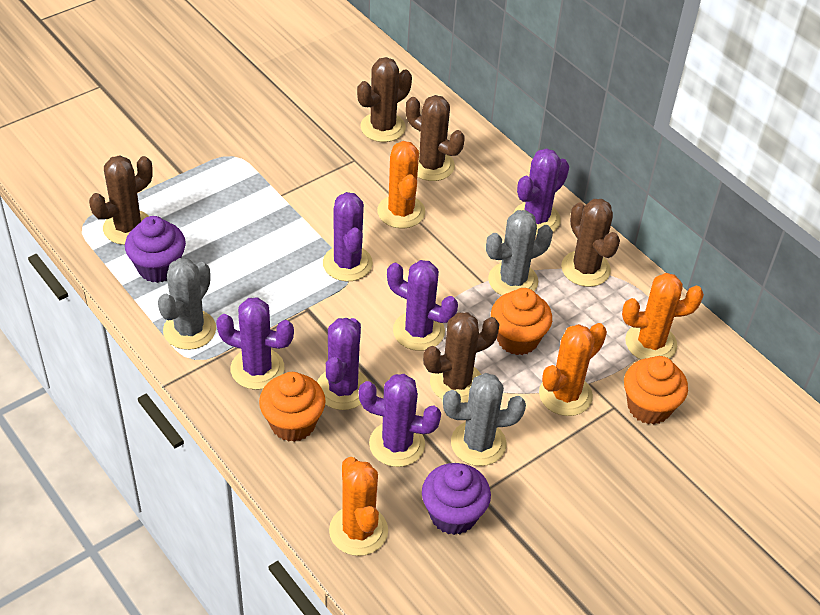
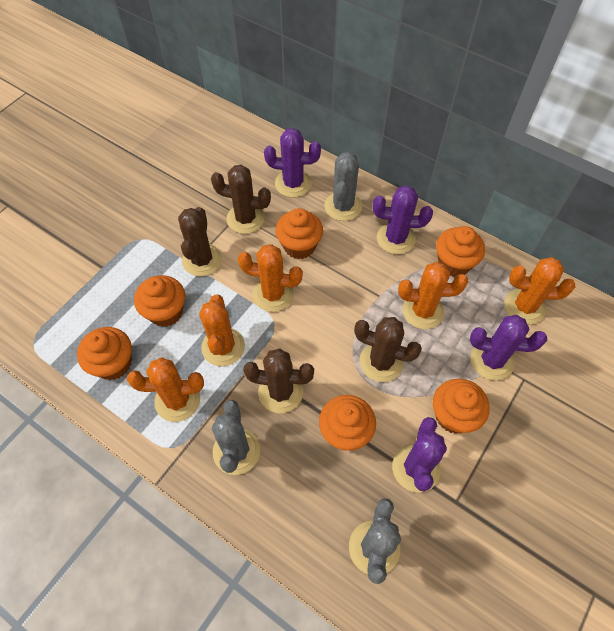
brown cactus: [89,155,153,245] [357,57,412,142] [406,95,465,181] [423,312,500,403] [561,199,620,287] = 5 -> [178,207,222,276] [211,165,271,234] [243,348,314,413] [354,317,422,382] = 4
orange cactus: [329,457,388,556] [377,141,425,228] [539,323,607,416] [622,273,704,360] = 4 -> [127,357,204,422] [199,295,245,366] [238,244,303,312] [398,262,468,329] [504,257,575,325] = 5
orange cupcake: [259,372,326,442] [491,288,552,355] [624,356,688,425] = 3 -> [77,327,132,380] [134,275,185,327] [276,208,323,259] [319,395,376,451] [433,379,489,434] [436,226,485,277] = 6
purple cactus: [216,297,294,390] [317,318,368,410] [323,192,373,282] [359,374,441,467] [387,260,458,351] [513,148,569,236] = 6 -> [264,128,321,198] [373,185,433,254] [392,417,447,493] [470,315,547,380] = 4
purple cupcake: [125,216,186,283] [422,463,491,535] = 2 -> none = 0

